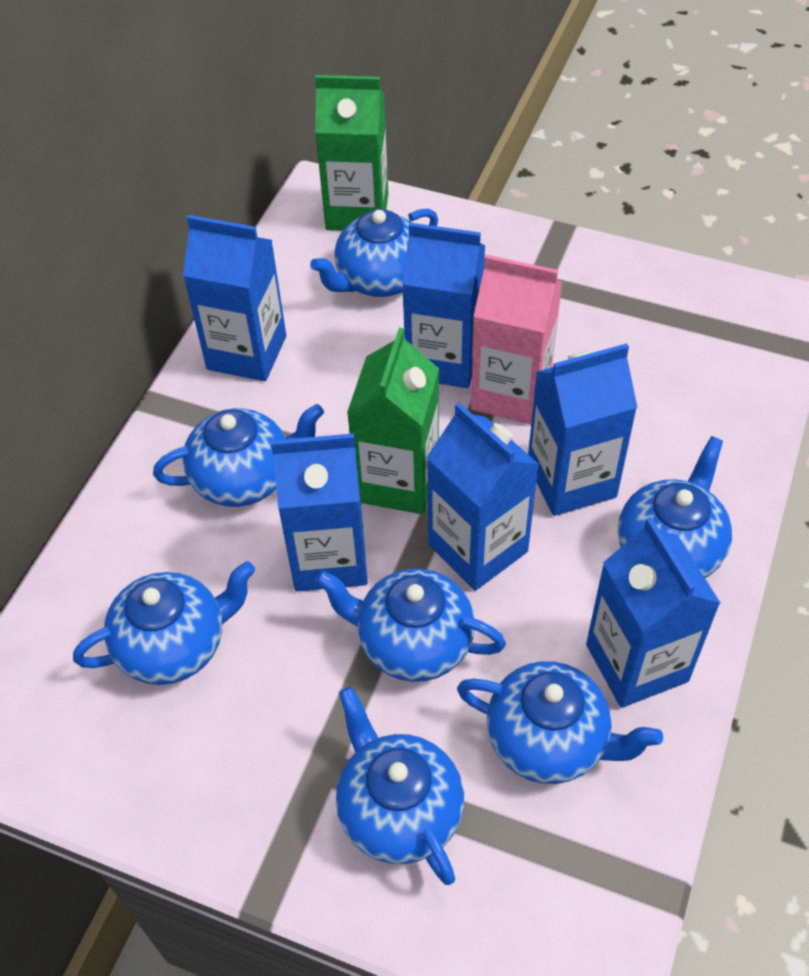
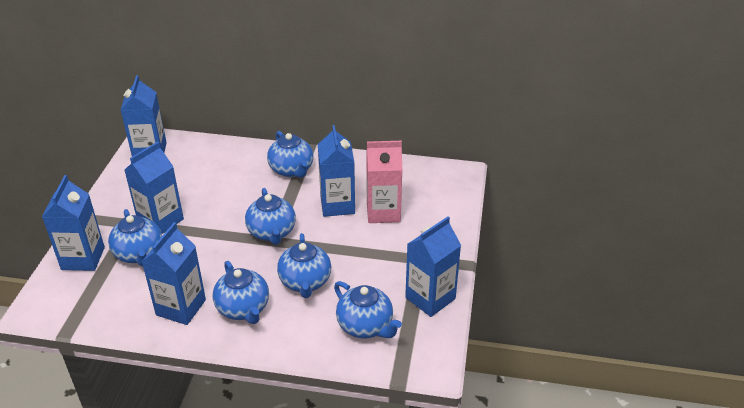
blue teapot: [73,561,255,685] [153,404,324,507] [310,209,438,297] [315,569,506,682] [336,687,464,885] [457,661,663,784] [618,436,732,578] = 7 -> [108,209,162,266] [213,261,269,324] [245,188,296,245] [267,131,314,178] [277,233,331,298] [334,281,402,338] = 6
green carton: [315,75,388,231] [347,328,439,514] = 2 -> none = 0

